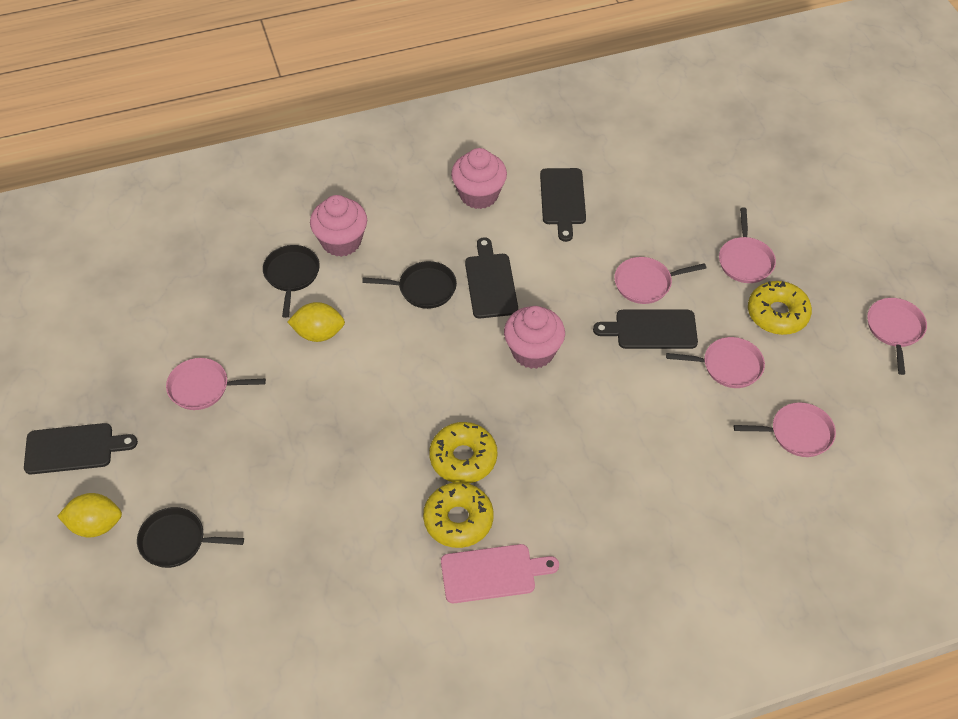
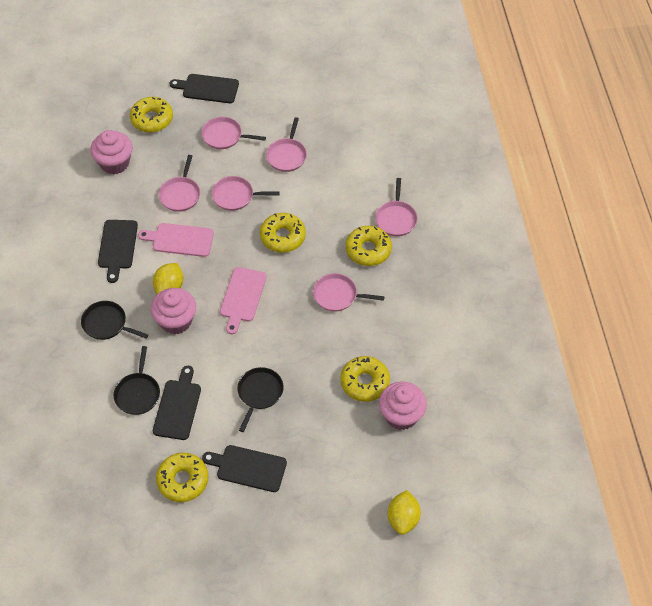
pink cutting board: [441,544,559,603] = 1 -> [138,223,214,257] [220,267,267,334] = 2
yellow donut: [423,482,494,548] [429,422,497,484] [748,281,812,335] = 3 -> [130,97,173,133] [156,453,208,502] [260,213,306,253] [340,356,390,402] [346,226,392,266] = 5

